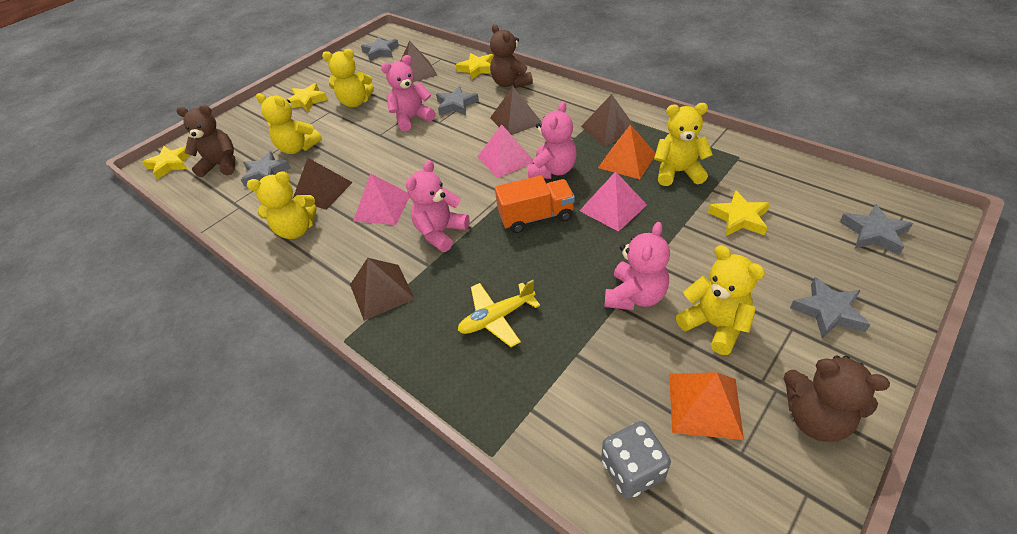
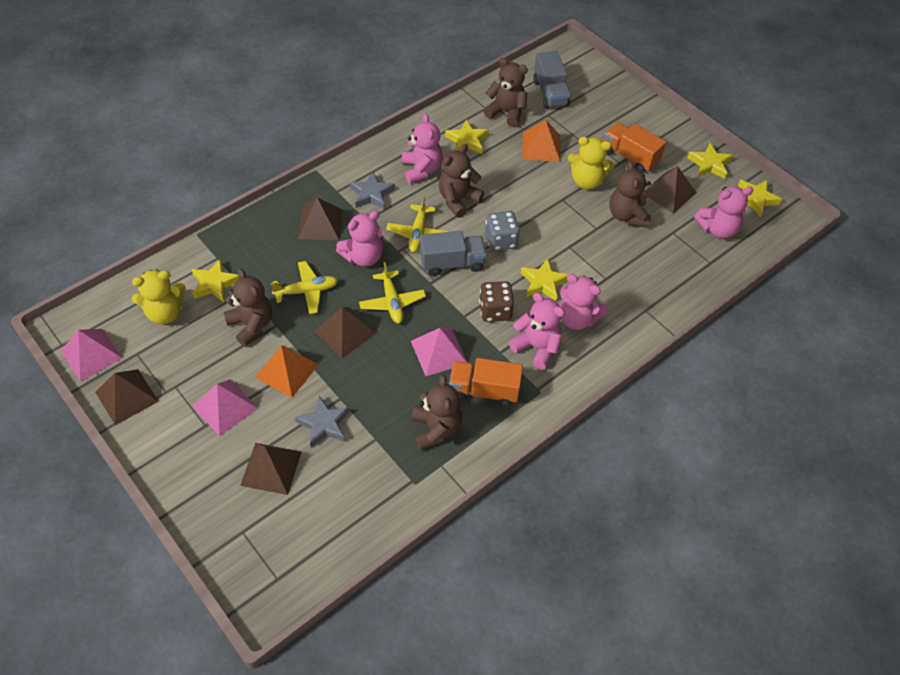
brown dice: none = 0 -> [479,281,514,322] = 1
brown teddy bear: [176,105,236,177] [490,24,533,88] [783,356,890,442] = 3 -> [224,269,272,347] [412,375,462,450] [439,144,484,218] [483,58,528,127] [609,161,651,228] = 5
grey star: [241,151,291,187] [361,37,399,61] [436,86,479,115] [790,277,871,339] [840,204,913,255] = 5 -> [295,396,350,448] [349,171,395,209] = 2
grey truck: none = 0 -> [420,231,486,276] [533,51,571,109] = 2
orange truck: [495,175,575,233] = 1 -> [449,358,523,407] [604,122,666,173] = 2
pink teddy bear: [381,55,436,131] [406,160,470,252] [528,102,577,179] [605,222,670,310] = 4 -> [336,211,383,267] [402,113,443,184] [509,293,565,369] [560,274,608,330] [694,186,754,239] = 5
yellow plane: [458,280,540,347] = 1 -> [270,261,338,314] [359,262,426,323] [386,195,450,252] = 3
yellow star: [142,146,190,179] [288,83,328,112] [456,53,493,80] [708,190,770,236] = 4 -> [191,259,240,302] [445,120,489,154] [521,258,568,301] [687,143,733,179] [738,180,782,217] = 5
yellow teddy bear: [247,171,317,239] [256,93,322,154] [322,49,374,107] [654,103,713,186] [676,245,765,355] = 5 -> [131,269,186,324] [568,137,615,190] = 2

